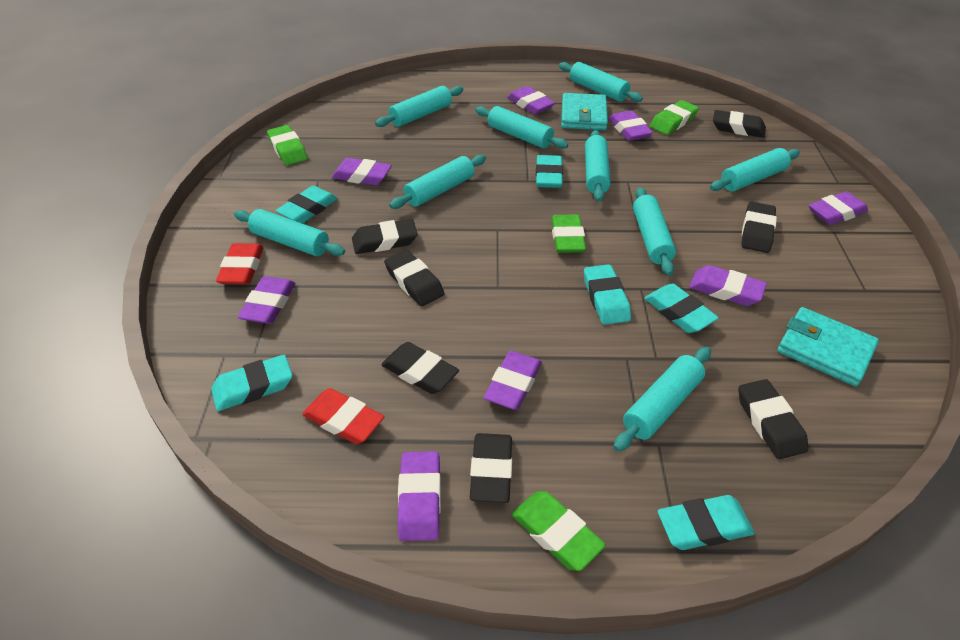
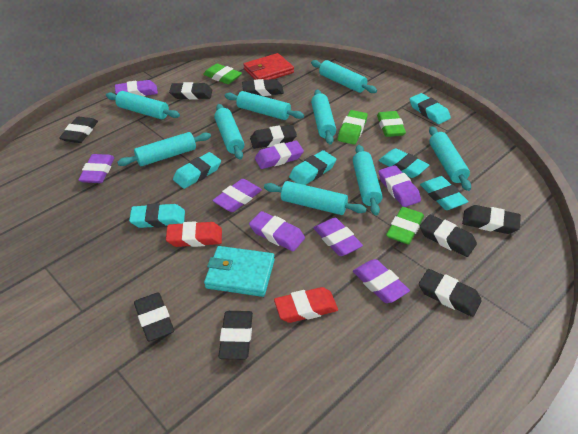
black eraser: [352,219,418,254] [381,342,459,394] [384,250,445,306] [470,433,512,503] [713,110,766,138] [738,379,808,459] [741,202,777,253] = 7 -> [59,117,98,143] [134,292,174,342] [169,82,212,99] [218,311,253,360] [242,79,284,96] [250,125,297,149] [419,269,482,317] [420,215,477,257] [462,205,521,234] = 9
red wallet: none = 0 -> [244,53,294,80] = 1
turquoise wallet: [561,93,608,130] [777,307,879,387] = 2 -> [204,246,275,297] = 1

